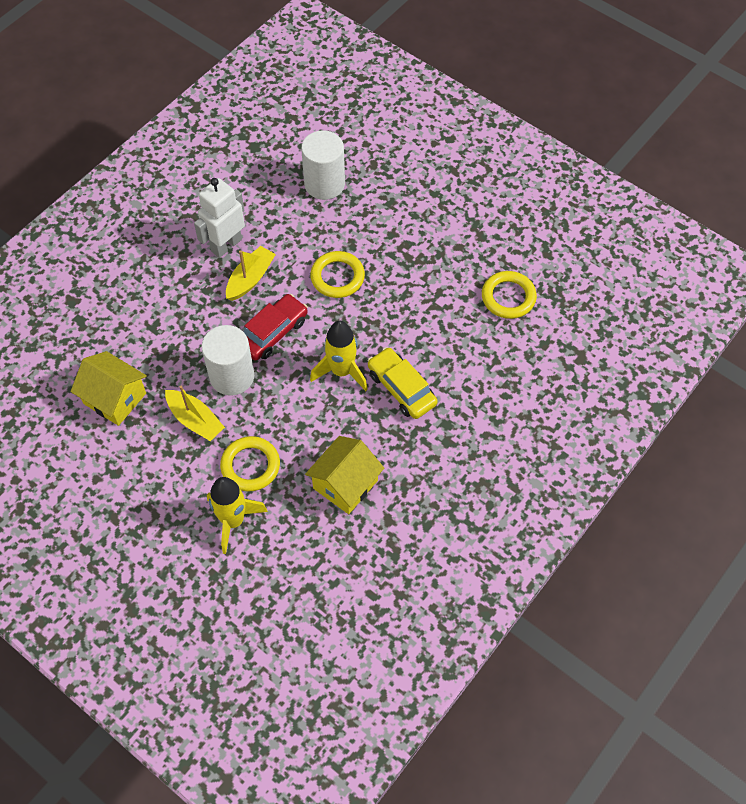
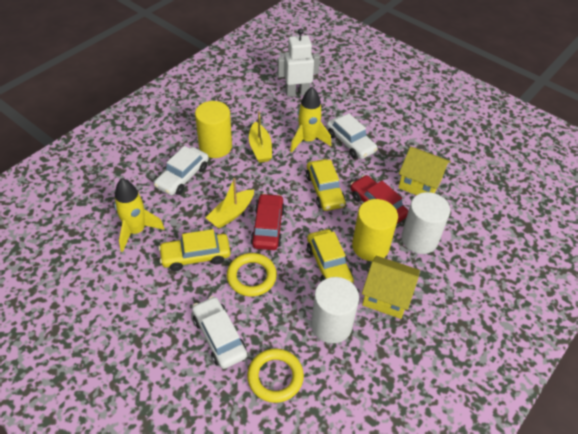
red car: [243,294,308,360] = 1 -> [251,193,285,250] [350,175,408,224] = 2
white car: none = 0 -> [154,146,209,195] [192,296,247,369] [327,113,378,159] = 3
yellow car: [368,347,438,419] = 1 -> [158,229,230,271] [306,159,346,211] [307,229,354,283] = 3
yellow cylinder: none = 0 -> [195,101,232,158] [352,199,398,261] = 2
yellow ring: [220,436,280,491] [310,251,365,298] [482,271,537,319] = 3 -> [227,253,277,297] [247,348,304,403] = 2

